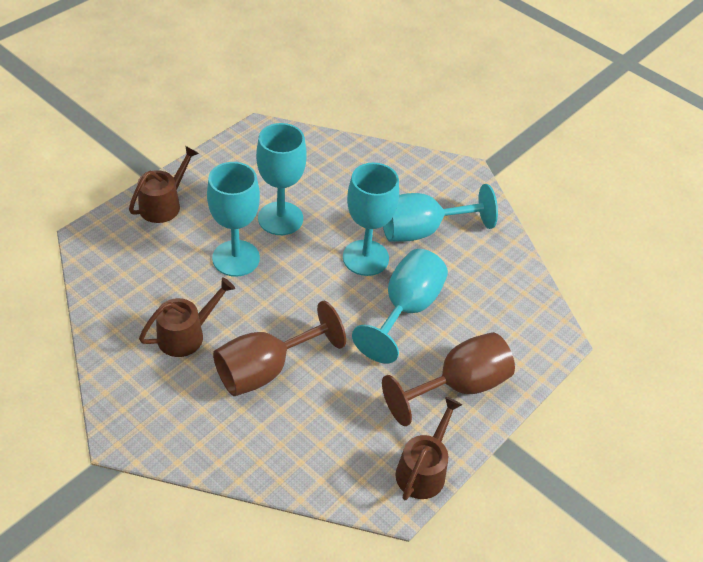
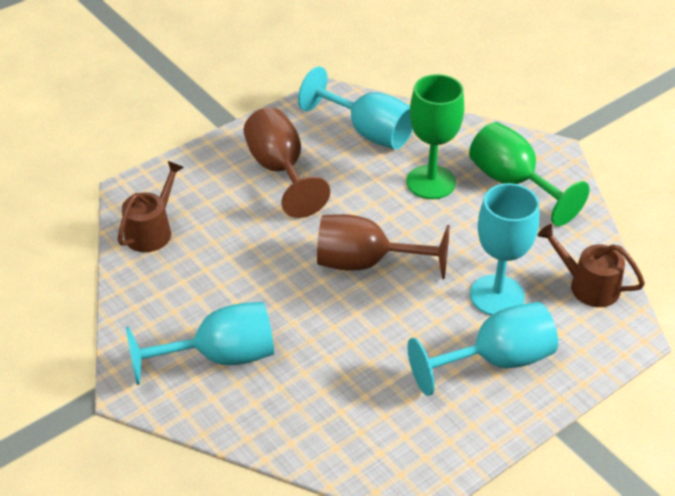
brown watering can: [129,146,199,223] [139,278,235,357] [395,397,462,500] = 3 -> [118,161,184,252] [537,224,645,307] = 2
green goblet: none = 0 -> [407,74,464,199] [469,122,590,226] = 2
turquoise goblet: [207,162,260,277] [256,123,306,235] [343,163,399,276] [352,249,448,363] [383,184,498,242] = 5 -> [126,302,274,385] [298,66,413,149] [407,302,558,396] [470,183,539,315] = 4

